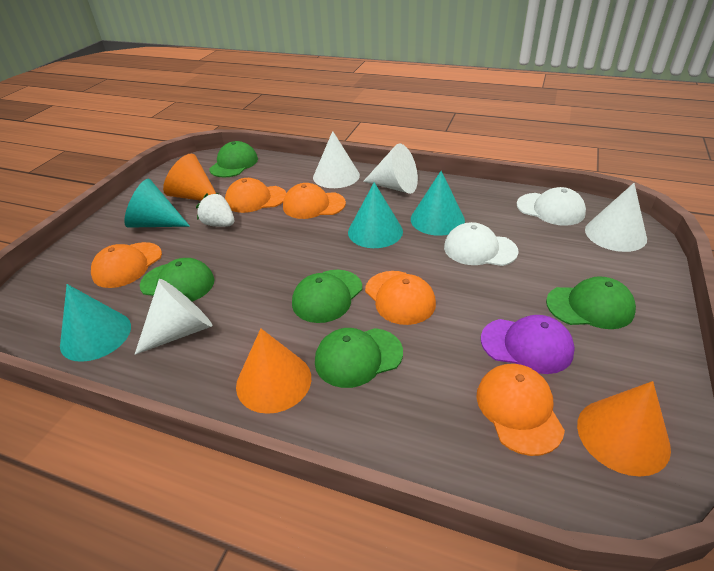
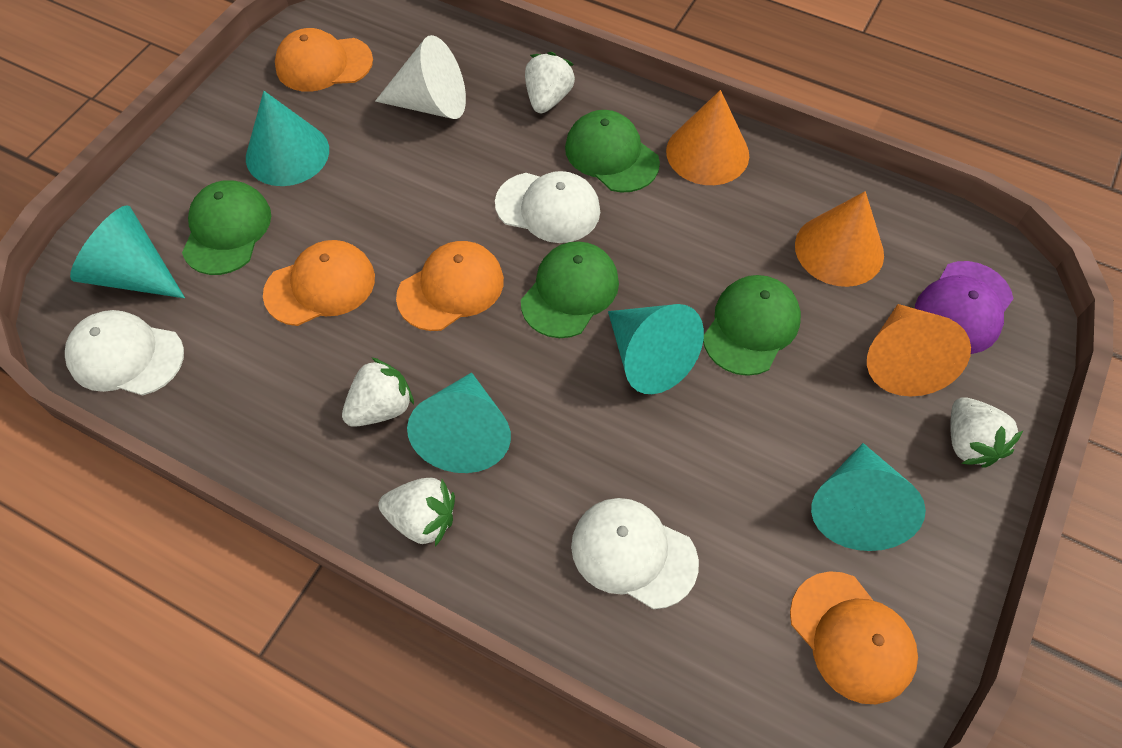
green cap: [140,258,215,302] [209,141,258,177] [292,270,362,323] [315,328,403,388] [546,276,636,329] = 5 -> [182,180,271,275] [521,241,619,338] [565,110,660,192] [703,275,801,376] = 4
orange cap: [91,242,162,288] [225,178,286,213] [283,183,346,219] [365,271,436,325] [476,364,565,456] = 5 -> [263,240,375,326] [275,28,373,92] [396,241,504,331] [790,571,918,704] = 4
turquoise cone: [60,284,131,362] [124,179,190,228] [348,182,403,248] [411,171,465,236] = 4 -> [70,205,185,298] [246,91,329,186] [407,372,511,473] [608,304,704,394] [811,443,926,551] = 5
white cap: [444,222,519,266] [517,187,586,226] = 2 -> [65,310,184,396] [495,171,600,243] [571,498,699,609] = 3
white cone: [135,279,212,355] [313,131,360,188] [363,144,418,194] [585,183,647,252] = 4 -> [375,35,466,119] = 1
white strawberry: [196,193,234,227] = 1 -> [342,357,414,427] [378,478,455,546] [525,52,575,113] [950,397,1023,468] = 4

